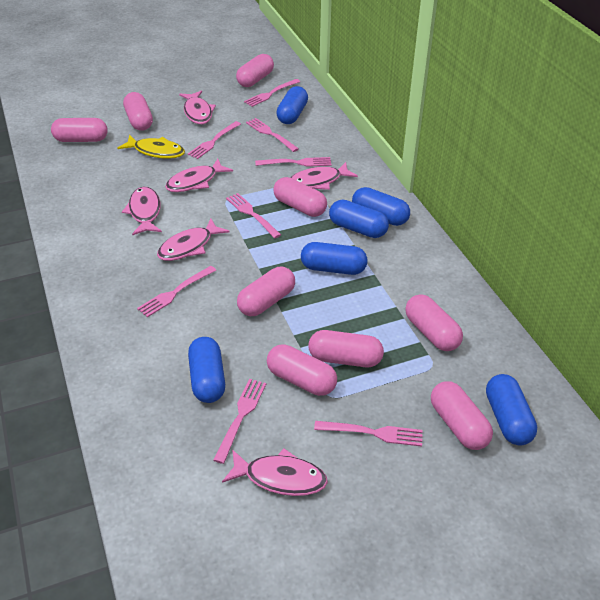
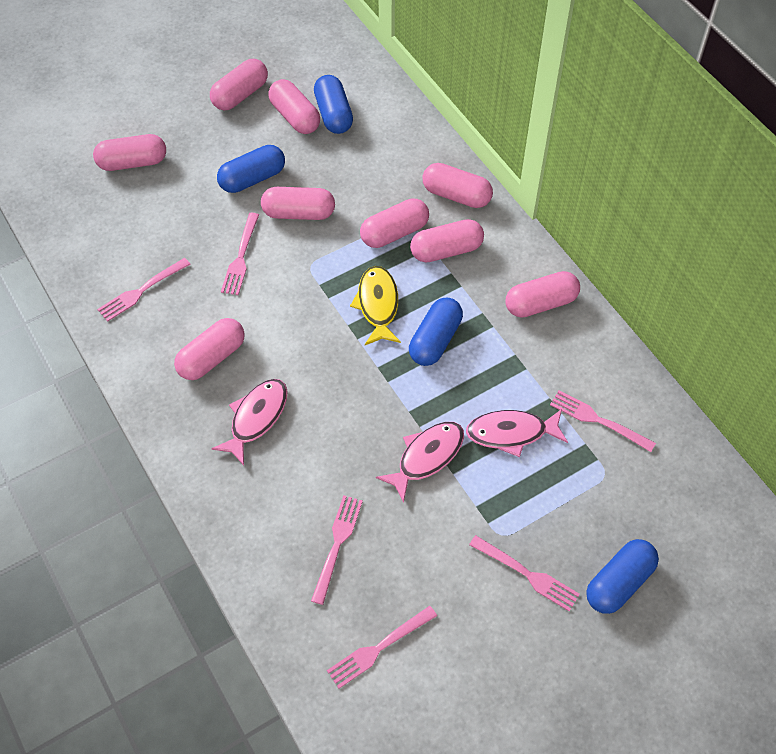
blue capsule: [188,337,225,403] [276,86,308,124] [301,242,367,275] [329,200,389,238] [352,187,410,226] [486,374,537,445] = 6 -> [217,145,285,193] [314,75,353,134] [409,298,463,366] [586,539,659,614] = 4
pink fish: [122,187,162,235] [157,219,230,261] [165,159,233,192] [179,91,216,124] [222,448,328,496] [290,162,358,190] = 6 -> [211,379,287,466] [376,422,464,503] [466,409,568,457] = 3
pink fork: [137,266,216,317] [188,121,241,159] [213,379,266,464] [226,193,281,238] [244,79,300,107] [246,118,299,152] [255,157,331,167] [314,421,423,446] = 8 -> [97,258,191,322] [221,213,259,295] [311,495,363,605] [327,606,437,689] [469,535,580,611] [550,390,656,452] = 6

